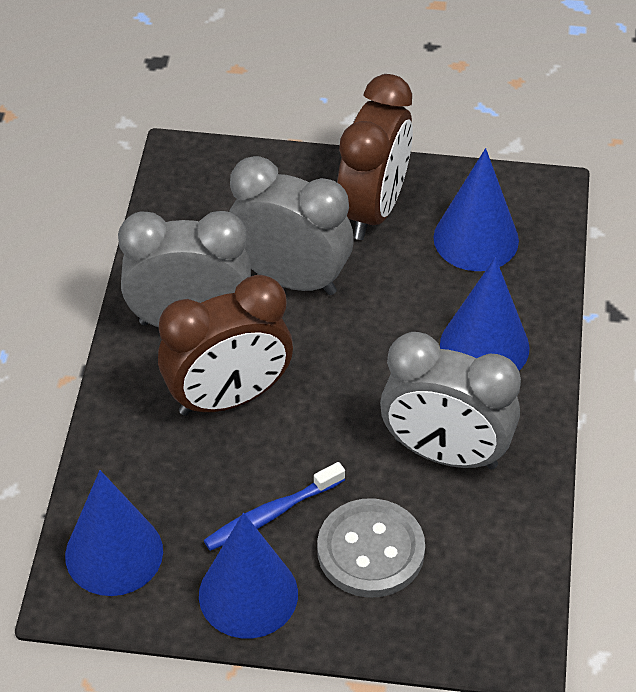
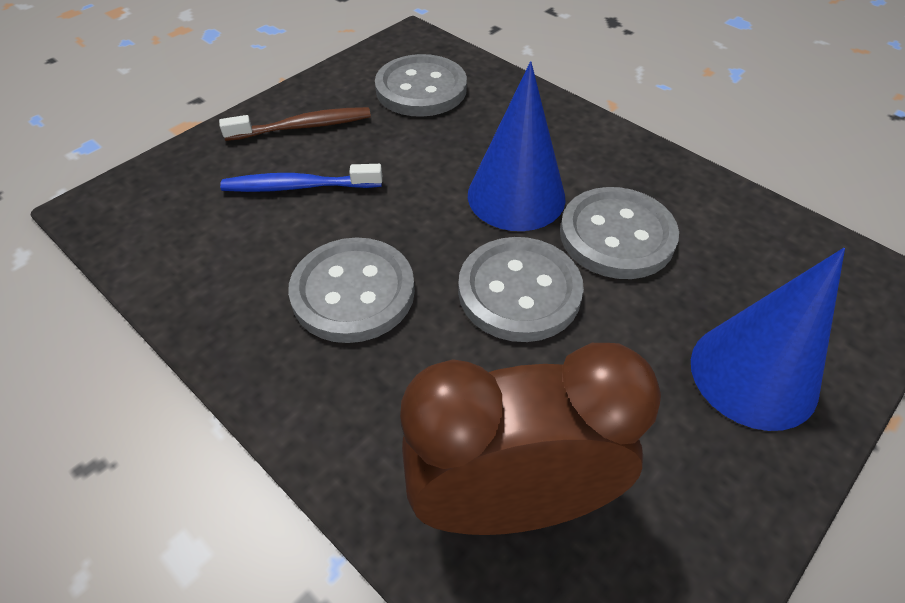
blue cone: [65,470,163,596] [199,512,298,638] [434,148,519,271] [440,258,530,370] = 4 -> [468,61,566,231] [691,248,845,431] = 2
brown clock: [158,275,293,416] [337,74,413,240] = 2 -> [400,343,661,535] = 1
brown toothbrush: none = 0 -> [219,107,371,141] = 1
grey button: [317,498,425,598] = 1 -> [288,237,415,343] [375,54,467,117] [458,237,584,342] [560,187,679,279] = 4
grey clock: [118,211,251,327] [229,156,354,295] [380,332,521,470] = 3 -> none = 0

